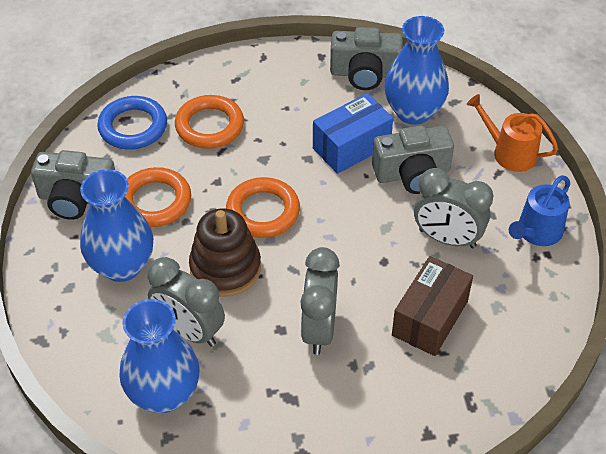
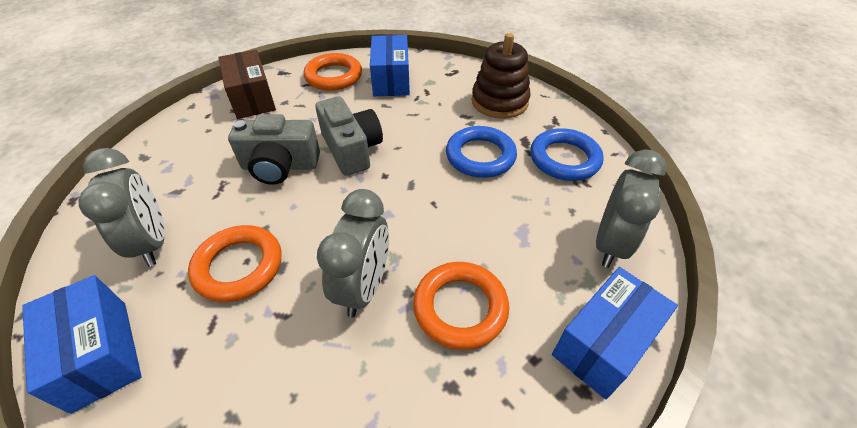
blue box: [313,93,393,174] = 1 -> [22,275,142,414] [370,35,410,96] [552,267,678,399] = 3
blue ring: [97,96,167,150] = 1 -> [446,126,517,178] [530,128,604,181] = 2
blue vase: [80,169,153,282] [119,299,200,413] [384,16,449,125] = 3 -> none = 0
blue watering can: [509,175,570,246] = 1 -> none = 0
grey camera: [31,150,115,220] [330,27,403,90] [372,126,454,194] = 3 -> [228,114,320,185] [315,96,383,176] = 2
orange watering can: [467,94,558,172] = 1 -> none = 0

